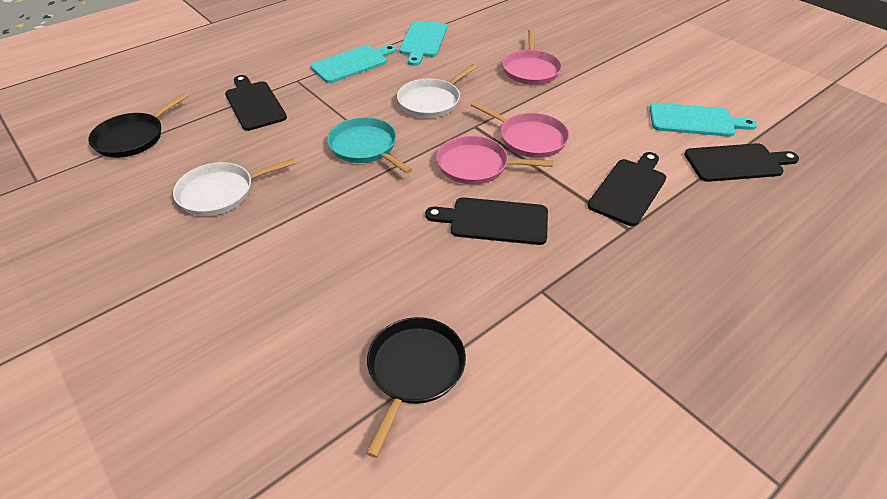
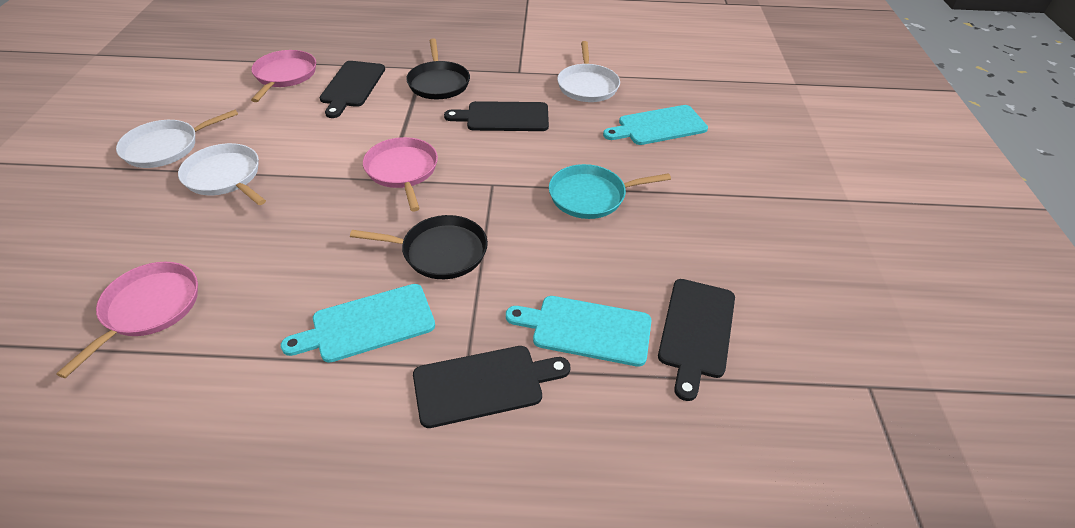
white pan: [173,159,296,216] [397,64,477,118] = 2 -> [116,110,238,168] [178,143,266,205] [557,41,620,102] = 3

